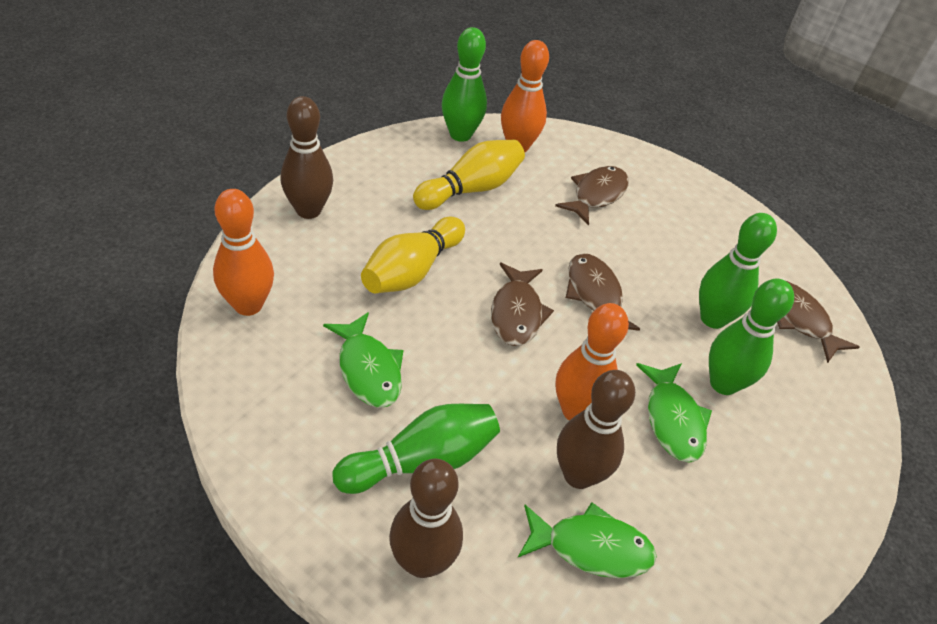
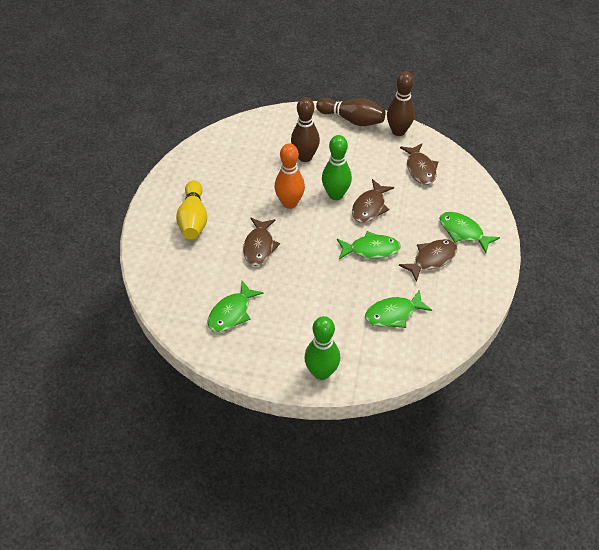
green bowling pin: [332,404,500,494] [442,27,487,142] [699,213,777,329] [709,278,794,395] = 4 -> [304,316,340,380] [322,135,352,200] = 2
green fish: [323,312,404,408] [518,502,657,578] [636,363,712,463] = 3 -> [207,281,264,332] [337,231,401,259] [365,289,432,328] [439,212,500,253] = 4
orange bowling pin: [213,189,274,316] [501,40,549,153] [556,303,629,421] = 3 -> [275,143,305,209] = 1
yellow bowling pin: [361,216,465,293] [413,139,525,210] = 2 -> [176,180,207,240] = 1

